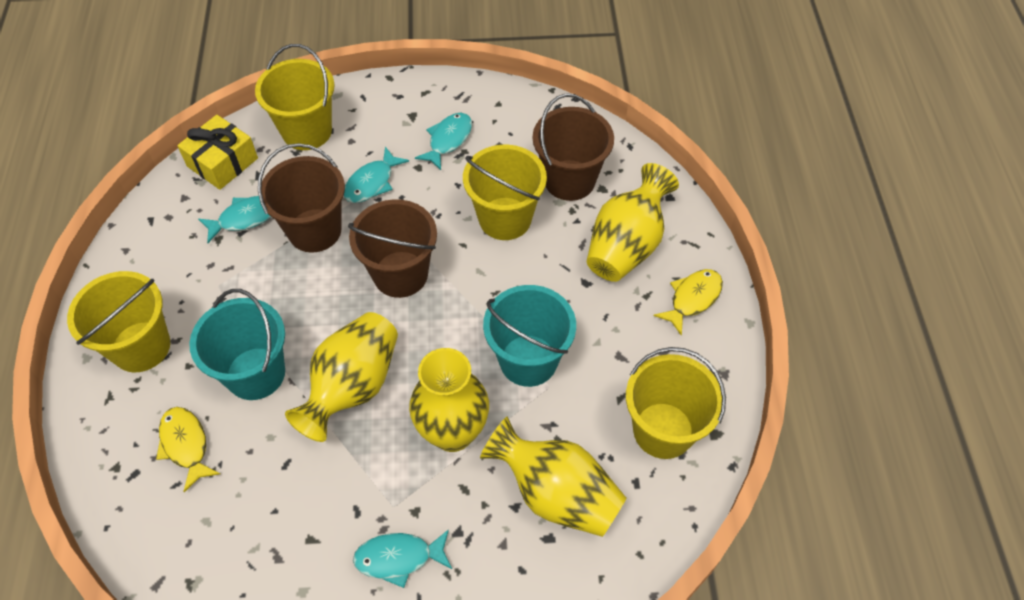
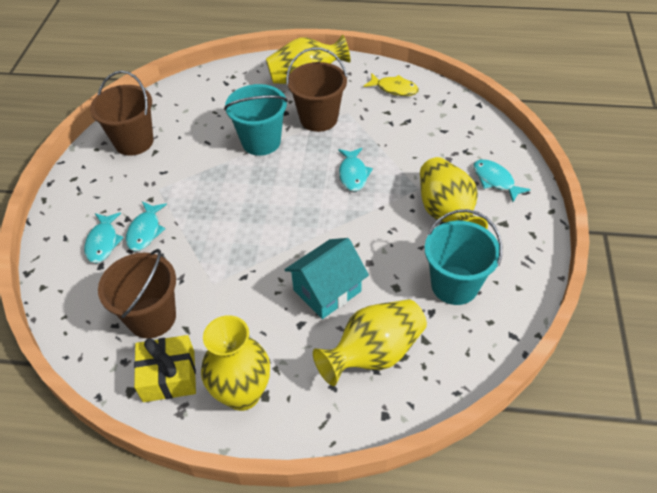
turquoise house: none = 0 -> [285,238,369,319] = 1
yellow bucket: [67,271,170,372] [255,44,335,150] [463,145,547,240] [626,347,726,459] = 4 -> none = 0
yellow fish: [156,407,220,492] [654,269,723,336] = 2 -> [363,73,419,96] = 1

